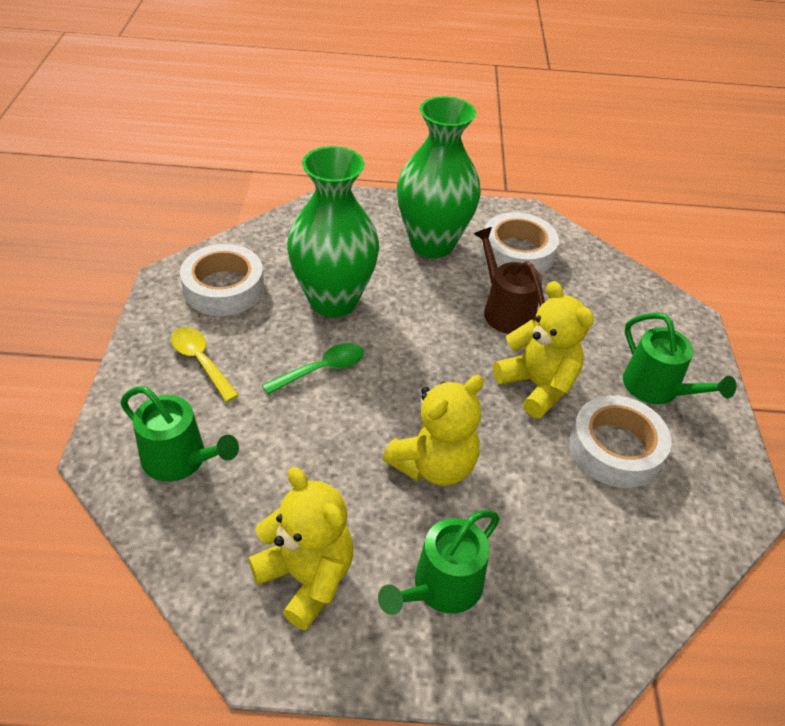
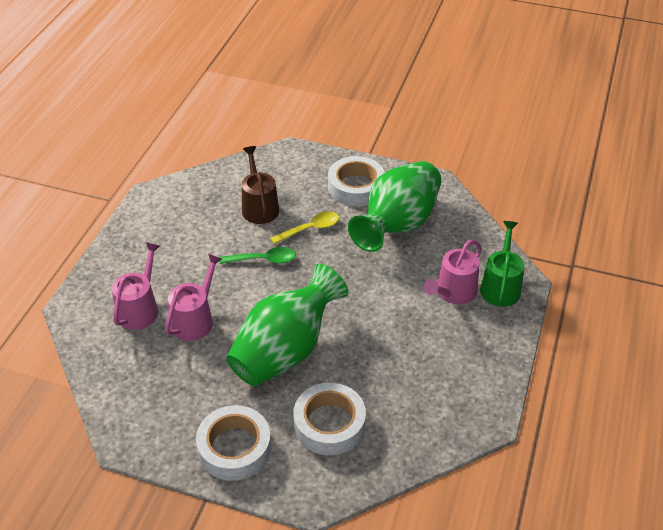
green watering can: [120,386,239,482] [378,510,500,615] [623,313,736,404] = 3 -> [480,221,524,307] = 1
pink watering can: none = 0 -> [112,242,160,330] [165,254,222,341] [424,239,482,304] = 3
yellow teddy bear: [248,467,354,630] [383,375,484,486] [493,281,594,418] = 3 -> none = 0

